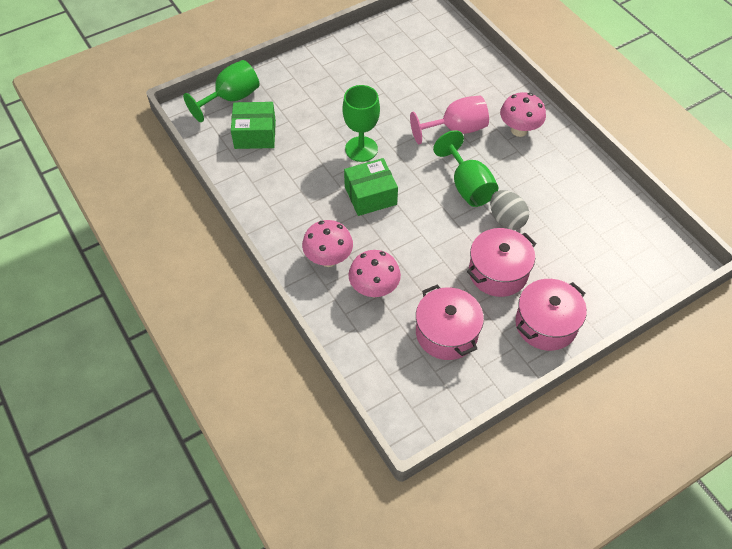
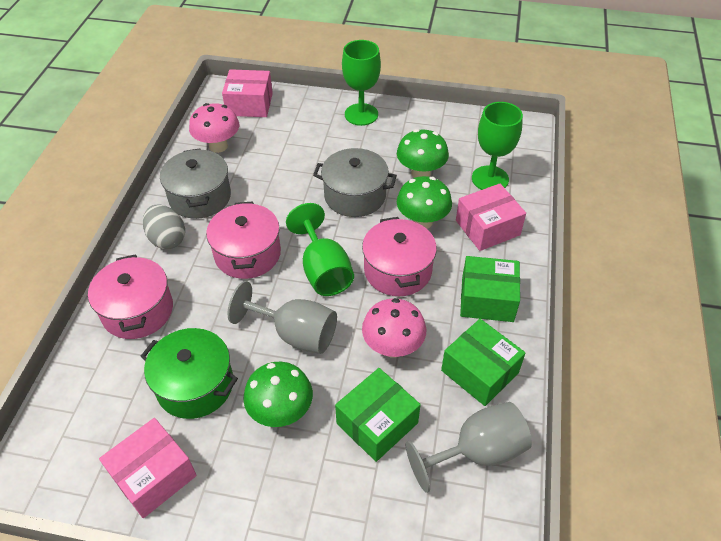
green box: [231,102,276,149] [344,158,398,216] = 2 -> [335,368,421,462] [441,319,525,406] [460,256,520,322] = 3
green mushroom: none = 0 -> [243,362,313,427] [397,129,449,178] [397,176,452,229] = 3
green pot: none = 0 -> [140,328,238,419] = 1
grey goblet: none = 0 -> [227,281,337,354] [406,402,532,493] = 2
grey pot: none = 0 -> [160,149,231,219] [313,148,397,217] = 2
pink box: none = 0 -> [99,418,197,518] [222,69,273,117] [456,184,526,251] = 3
pink goblet: [410,96,489,144] = 1 -> none = 0
pink mushroom: [302,220,353,267] [348,250,401,298] [500,92,546,137] = 3 -> [189,103,239,153] [362,298,426,358] = 2

